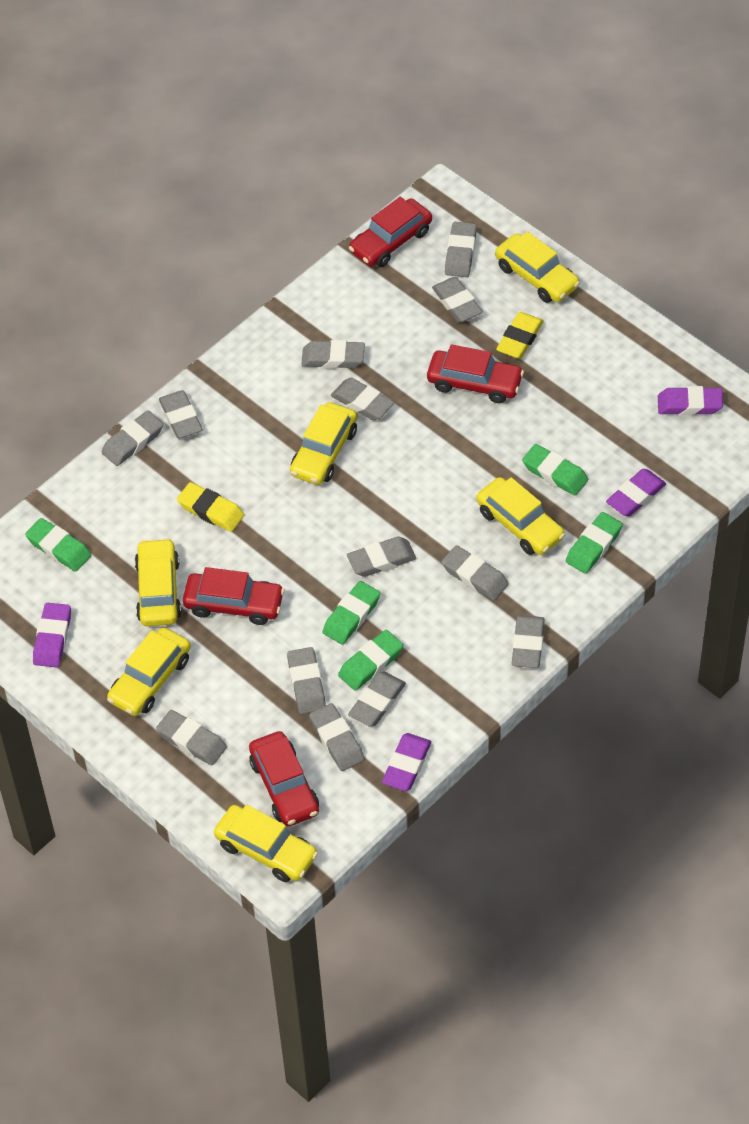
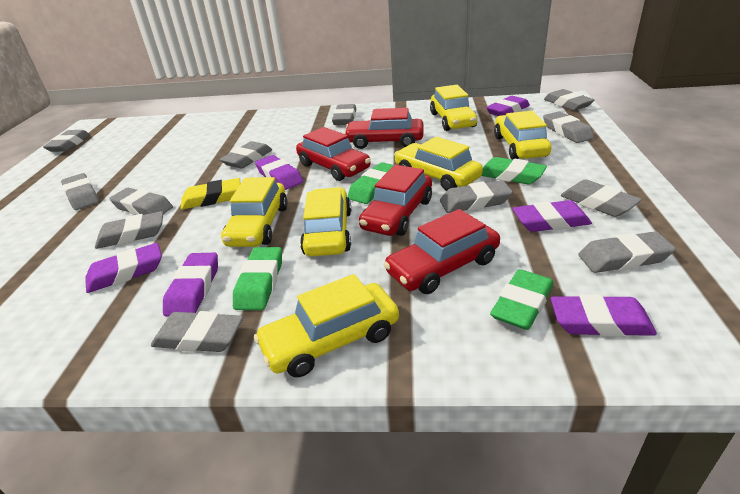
green eraser: [25,518,91,572] [322,581,380,645] [338,630,403,691] [522,444,588,496] [566,512,623,574] = 5 -> [233,247,282,310] [347,162,394,204] [481,157,547,185] [490,269,554,330] = 4
grey eraser: [102,411,163,466] [156,710,227,766] [159,390,203,438] [287,647,326,714] [301,340,365,369] [309,703,365,771] [331,378,394,420] [347,536,416,577] [348,671,406,727] [432,277,483,323] [441,545,509,600] [445,222,477,277] [512,615,545,668] = 13 -> [43,130,90,152] [61,173,99,210] [95,211,163,249] [109,188,173,215] [151,311,243,352] [220,141,272,169] [332,104,356,125] [440,180,513,213] [543,111,594,143] [544,89,594,111] [561,179,642,217] [578,231,676,273] = 12
purple eraser: [33,603,71,668] [382,733,431,791] [606,469,666,517] [658,386,723,415] = 4 -> [85,243,162,293] [163,253,218,316] [255,155,303,190] [486,96,530,116] [513,200,592,232] [551,294,657,337] = 6
yellow eraser: [177,482,244,532] [496,312,544,359] = 2 -> [181,178,241,210] = 1

